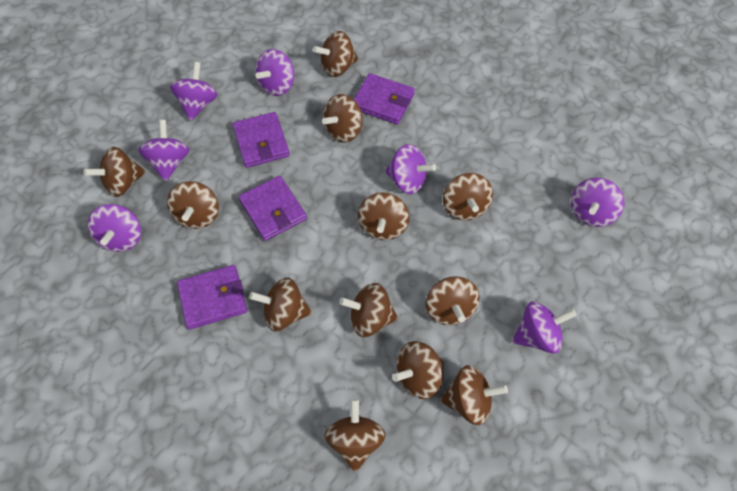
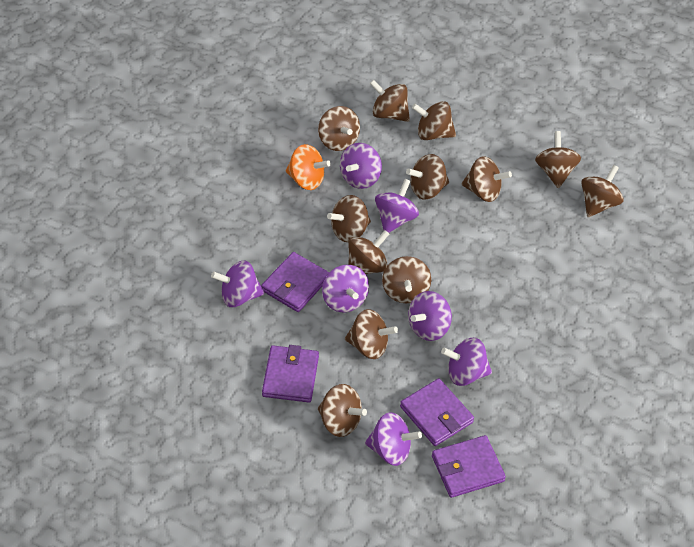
orange spinning top: none = 0 -> [286,144,331,190] = 1

